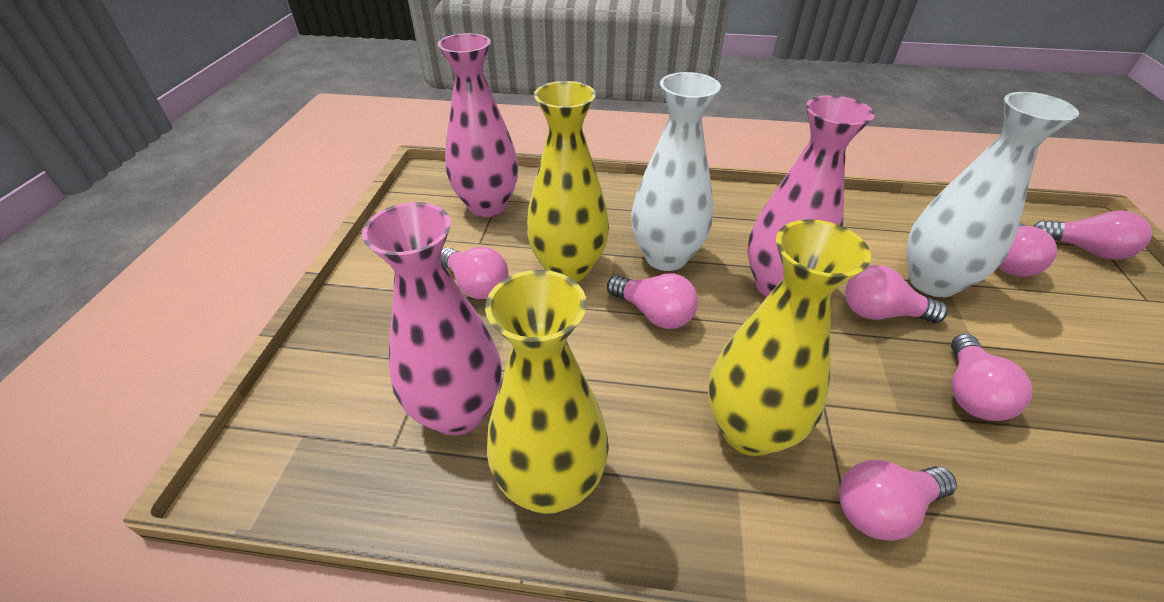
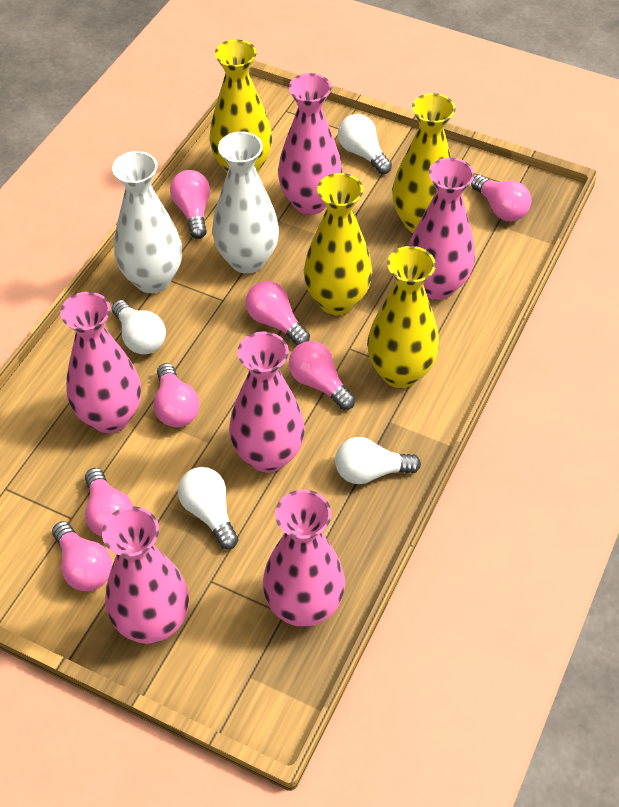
pink vase: [362,202,502,436] [438,33,518,217] [747,95,875,298] = 3 -> [60,292,141,434] [102,507,189,644] [229,331,305,473] [263,490,345,627] [278,73,342,215] [409,158,475,300] = 6
white light bulb: none = 0 -> [112,300,166,354] [178,467,239,549] [335,437,421,484] [338,114,392,174] = 4
yellow vase: [485,270,609,514] [526,81,609,282] [708,219,871,456] = 3 -> [210,40,272,173] [304,173,372,315] [367,246,439,388] [392,93,456,233] = 4

